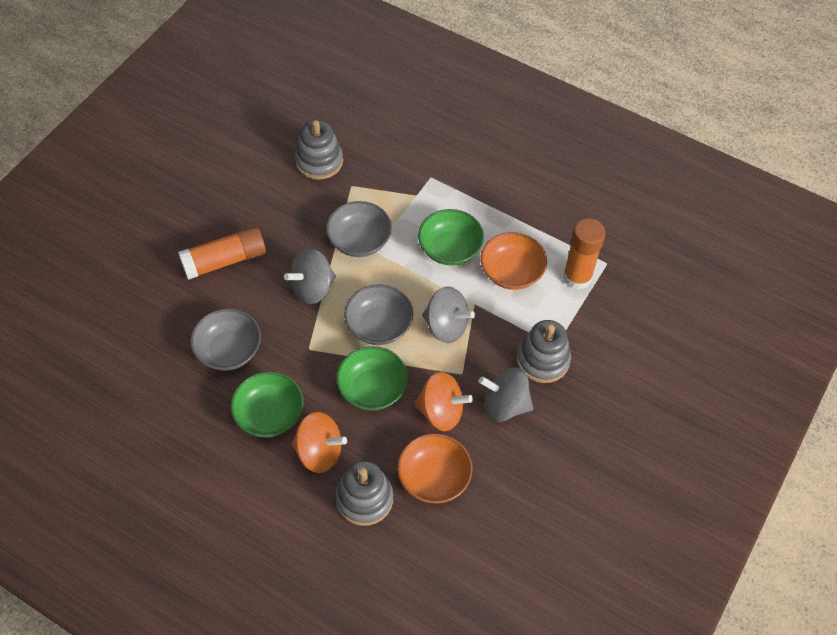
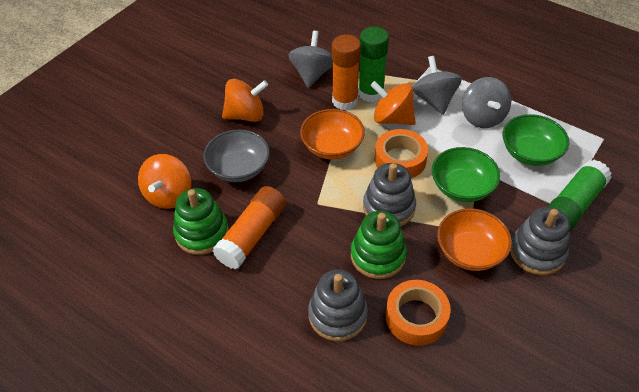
green bowl: [230,372,304,438] [336,346,408,411] [418,209,484,265] = 3 -> [432,147,500,202] [502,114,569,166] = 2
green glue stick: none = 0 -> [358,27,389,102] [548,160,612,231] = 2
green stacking toy: none = 0 -> [173,188,229,255] [351,211,407,279] = 2
grey bowl: [190,308,261,371] [326,201,392,257] [344,284,413,345] = 3 -> [203,129,270,182] = 1
orange spinning top: [292,412,347,473] [414,372,473,431] = 2 -> [138,154,191,209] [222,79,268,122] [370,81,416,125] = 3
orange tape: none = 0 -> [375,129,428,178] [386,280,451,346] = 2

